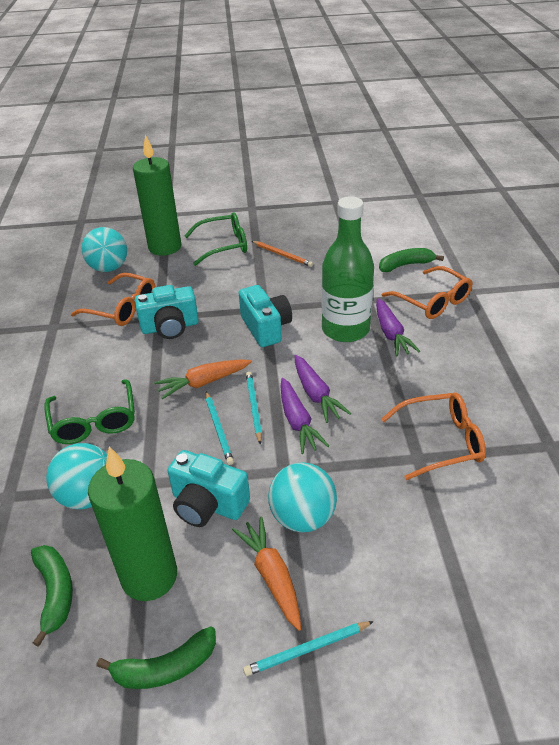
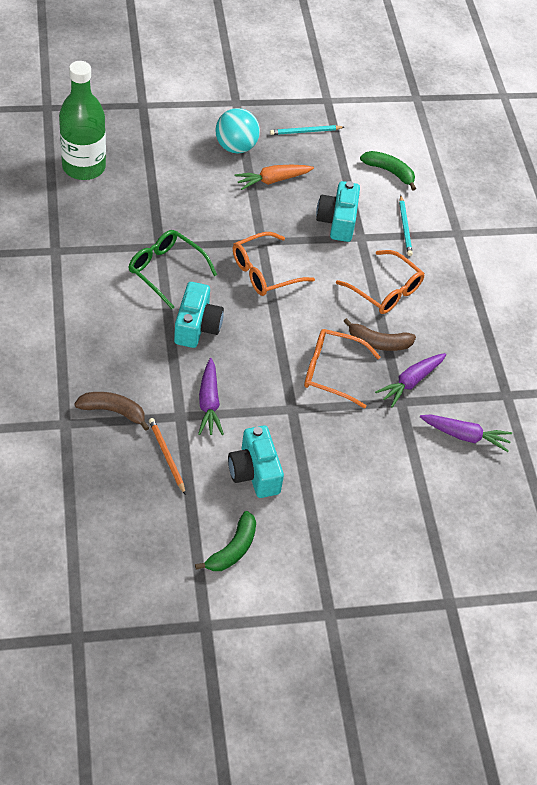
brown banana: none = 0 -> [74,392,149,431] [343,318,416,351] = 2
green banana: [31,545,73,647] [96,626,216,689] [379,248,444,272] = 3 -> [195,511,256,571] [360,151,416,191] = 2
green candle: [88,446,177,601] [133,135,182,256] = 2 -> none = 0
green glasses: [44,379,135,444] [184,212,247,266] = 2 -> [129,230,217,309] = 1
orange carrot: [154,359,252,399] [232,517,301,631] = 2 -> [234,165,314,190] = 1
turquoise ball: [46,443,107,509] [81,227,127,272] [268,463,337,532] = 3 -> [215,108,260,154] = 1
turquoise pencil: [206,391,234,465] [243,621,374,676] [246,372,262,445] = 3 -> [270,125,344,135] [399,195,413,256] = 2

